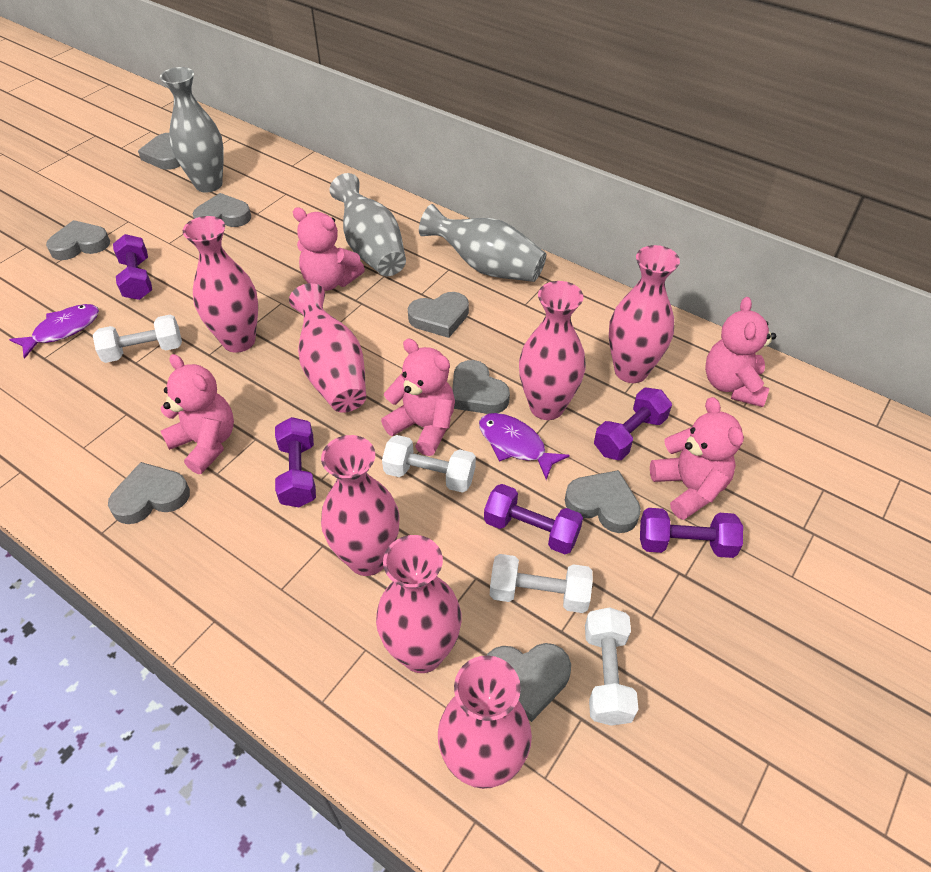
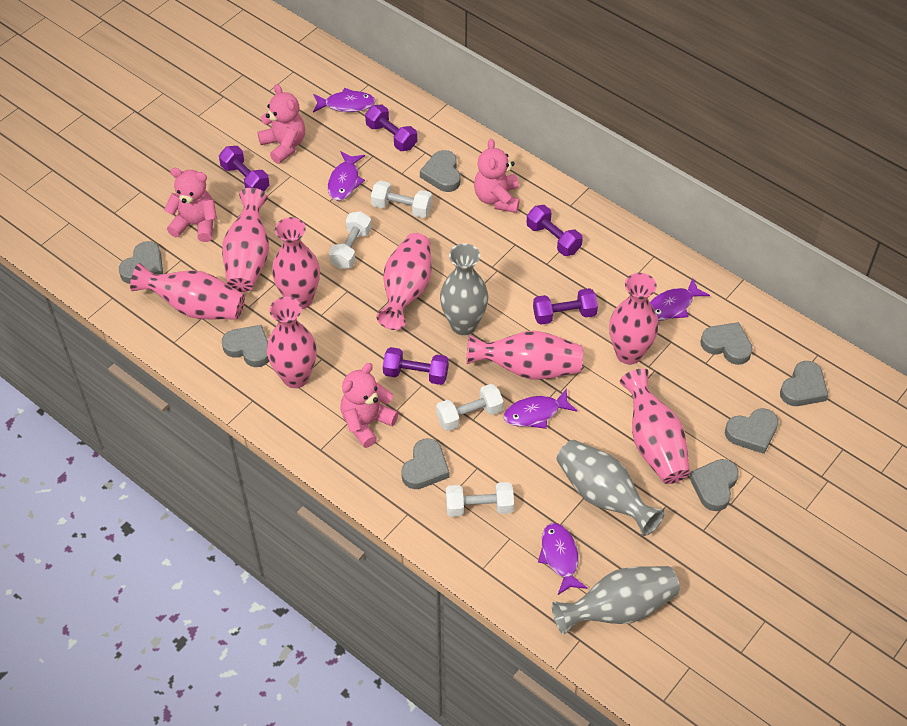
pink teddy bear: [160,354,234,474] [293,207,365,291] [381,339,455,456] [650,397,744,520] [705,297,776,407] = 5 -> [164,168,217,242] [257,84,305,164] [340,363,398,448] [474,139,520,213] = 4
pink vase: [183,216,258,353] [289,283,366,413] [321,435,400,576] [376,535,461,673] [438,655,532,789] [519,281,586,420] [609,245,680,383] = 7 -> [130,263,245,319] [222,188,269,292] [267,297,317,388] [272,217,320,309] [377,233,431,330] [467,331,583,379] [609,273,659,364] [620,368,690,484] = 8
purple fish: [9,304,99,359] [479,413,570,480] = 2 -> [313,88,376,113] [328,151,365,201] [504,389,577,429] [538,523,588,595] [650,278,710,321] = 5

